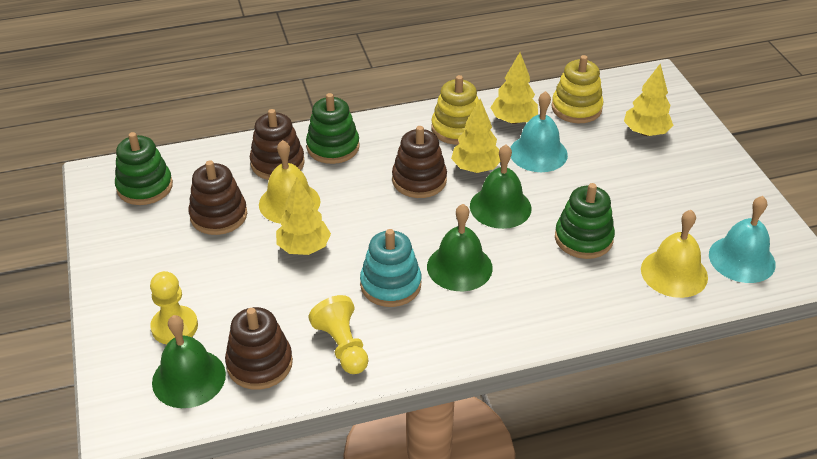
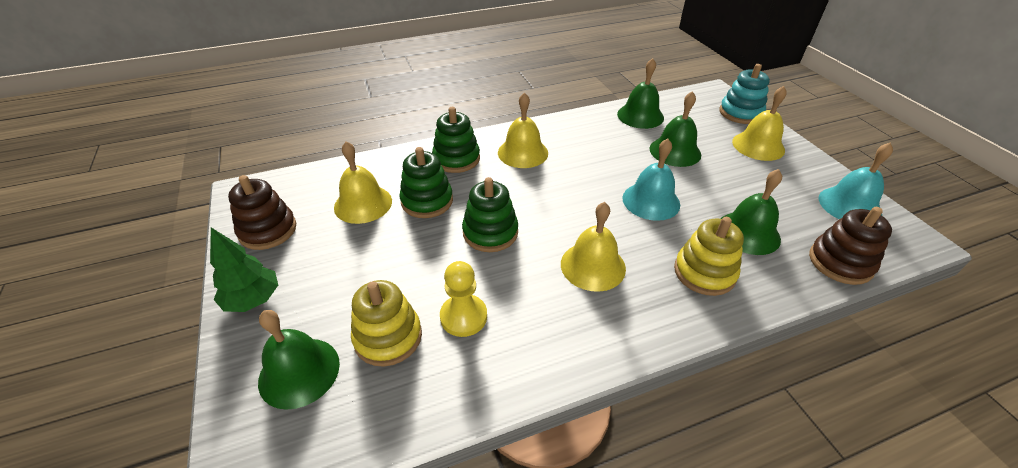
brown stacking toy: [188,160,247,235] [225,307,293,390] [250,109,305,180] [392,126,447,198] = 4 -> [228,175,296,250] [809,207,892,285] = 2
green bell: [152,315,226,408] [427,204,493,291] [470,145,532,229] = 3 -> [258,310,340,410] [617,58,664,129] [650,91,701,167] [720,169,782,255] = 4
green tree: none = 0 -> [210,228,278,312] = 1
yellow bell: [259,140,320,223] [641,210,708,298] = 2 -> [334,141,392,224] [498,92,548,168] [561,202,626,292] [732,86,787,161] = 4
yellow pawn: [150,271,198,344] [309,295,368,374] = 2 -> [440,261,487,337] = 1
yellow tree: [276,178,331,255] [451,99,501,173] [490,52,538,124] [624,64,673,136] = 4 -> none = 0

